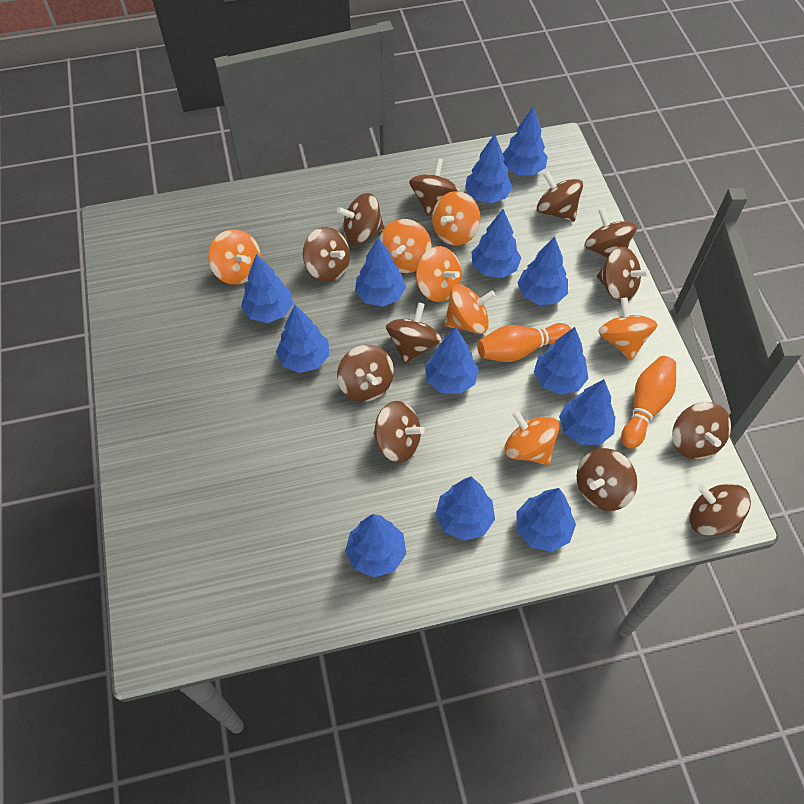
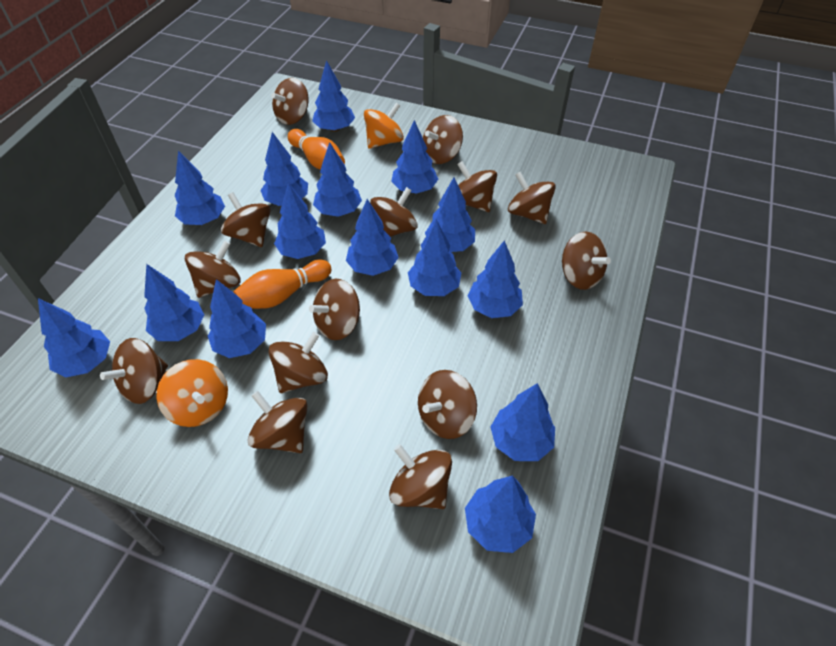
blue tree: [241,254,293,323] [276,305,329,373] [345,514,406,578] [355,237,406,307] [425,327,479,394] [435,476,495,541] [465,134,513,203] [471,209,521,278] [503,106,548,175] [516,488,576,552] [518,237,568,305] [534,327,589,395] [559,379,615,445] = 13 -> [38,298,110,377] [144,264,204,341] [175,151,225,225] [208,279,266,358] [260,132,308,206] [274,183,326,259] [312,60,355,132] [313,142,362,217] [346,199,399,276] [391,120,438,194] [408,220,461,296] [425,178,475,252] [465,475,536,553] [467,240,523,318] [490,383,555,461] = 15
brown spinning top: [303,227,350,282] [337,193,385,245] [337,345,394,402] [373,401,425,463] [386,302,441,364] [409,158,459,216] [537,171,583,221] [577,448,637,511] [584,208,637,258] [597,247,650,302] [672,402,731,459] [690,483,751,536] = 12 -> [100,338,168,404] [185,240,241,298] [221,192,271,247] [248,391,308,453] [268,332,328,393] [271,78,309,125] [309,279,360,340] [370,187,418,237] [389,444,452,509] [418,370,477,439] [422,115,463,164] [457,161,497,212] [508,172,556,224] [562,231,611,290] = 14
orange spinning top: [208,229,261,285] [379,219,432,273] [416,246,461,302] [432,191,481,246] [444,284,496,334] [504,410,559,465] [598,297,657,360] = 7 -> [157,359,228,427] [364,103,404,149] = 2

